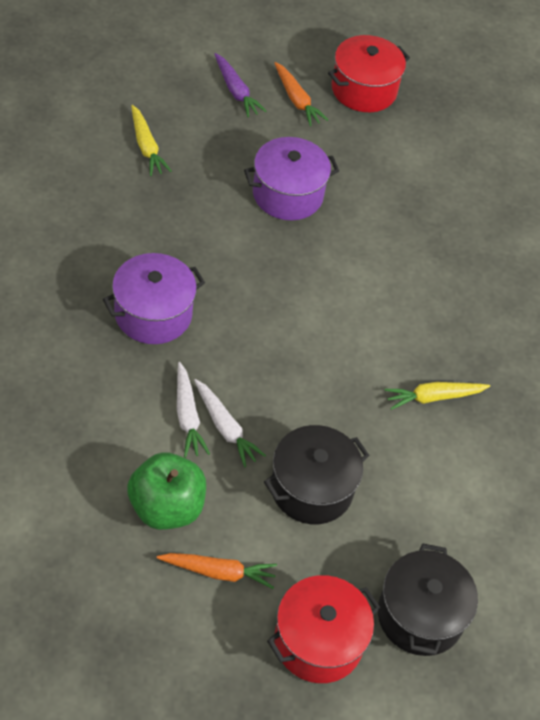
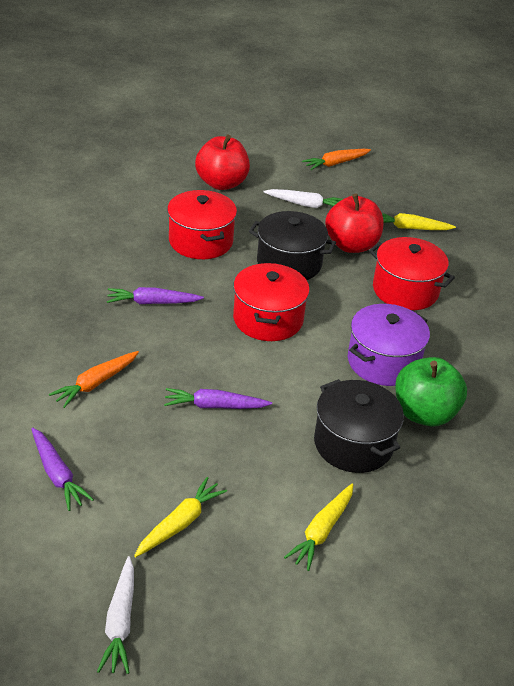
purple carrot: [215,53,266,118] = 1 -> [31,428,94,511] [107,287,204,304] [164,388,272,409] = 3
purple pot: [103,253,205,344] [244,137,339,220] = 2 -> [348,304,430,386] = 1
red apple: none = 0 -> [195,134,250,190] [325,193,384,253] = 2
red pot: [267,575,380,683] [328,35,410,112] = 2 -> [167,190,237,259] [233,263,310,341] [369,237,455,310] = 3
yellow carrot: [131,105,172,176] [385,382,490,410] = 2 -> [134,477,227,557] [284,484,353,571] [382,213,456,230] = 3

